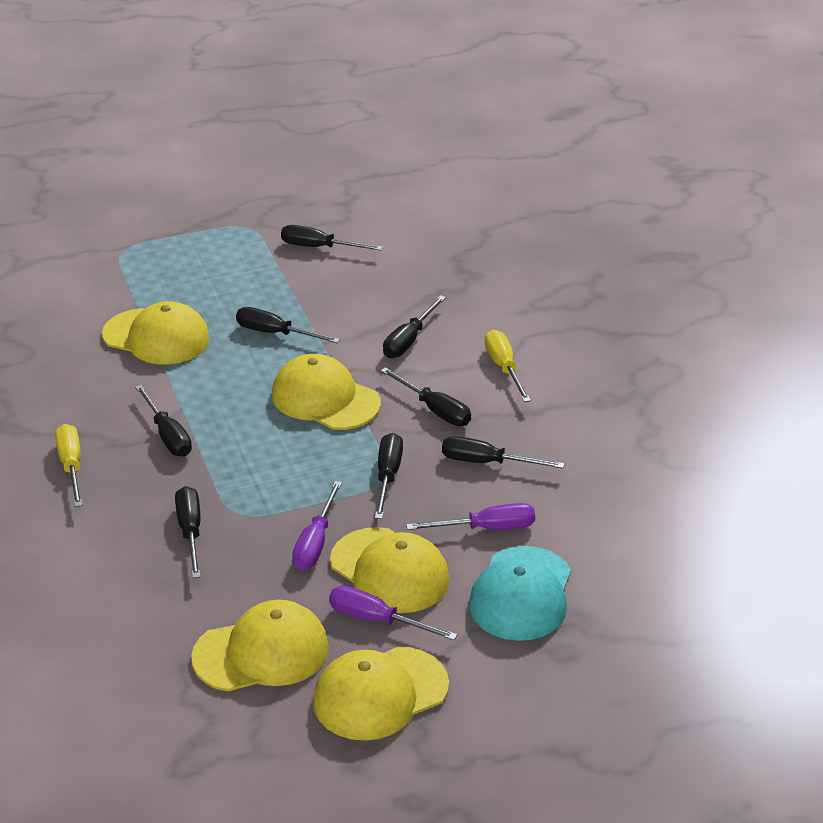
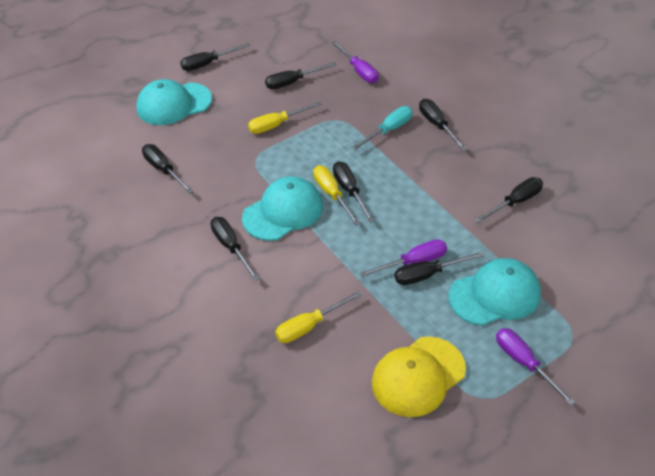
turquoise cap: [469,546,571,641] = 1 -> [136,79,212,125] [242,176,323,241] [448,258,541,326] = 3
turquoise screwdriver: none = 0 -> [352,106,413,150] = 1
yellow cap: [102,301,210,364] [191,600,329,692] [272,354,381,430] [313,647,449,741] [330,527,450,613] = 5 -> [372,336,466,417] = 1
yellow screwdriver: [55,424,83,507] [485,330,531,402] = 2 -> [248,101,322,134] [275,291,362,343] [313,165,360,225] = 3

